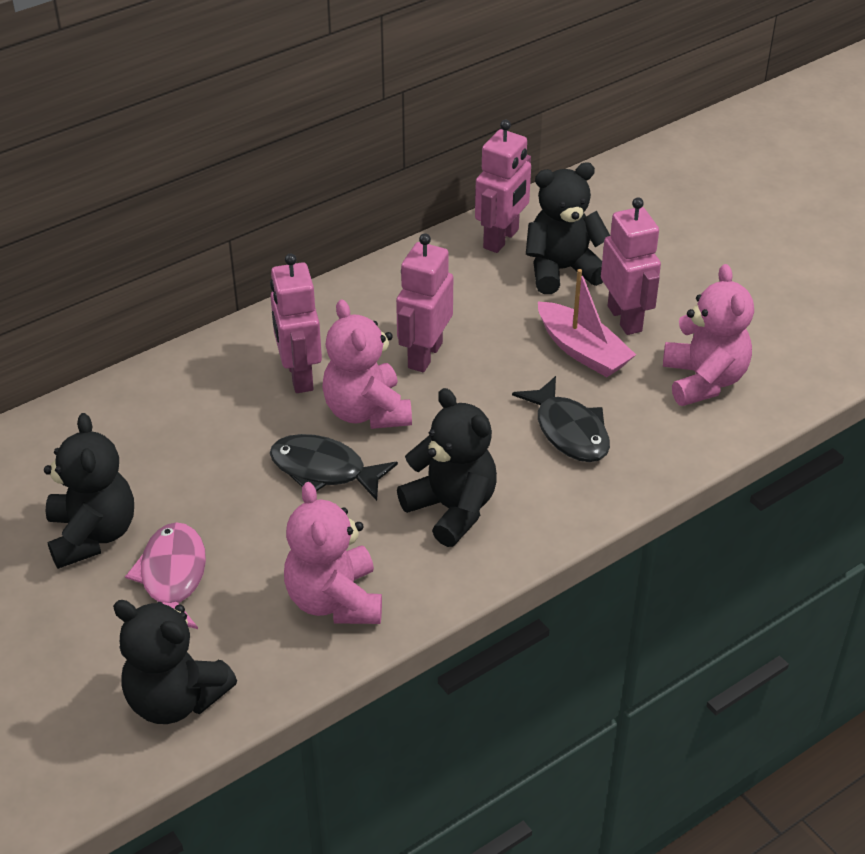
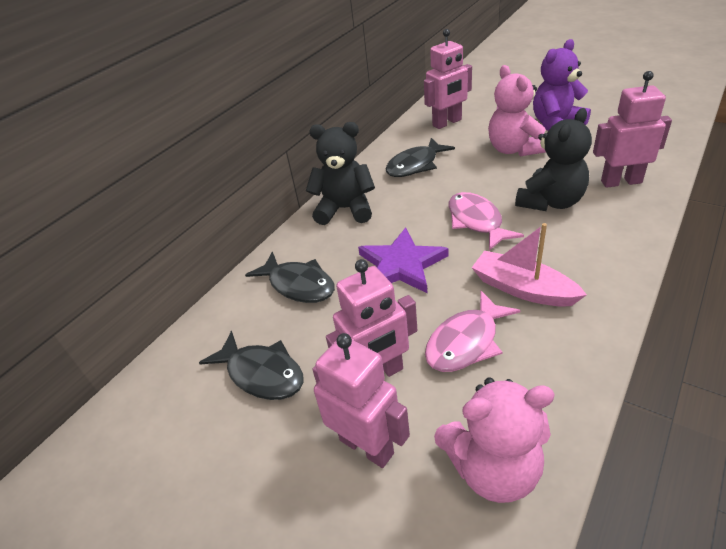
black fish: [270,434,398,501] [512,376,610,462] = 2 -> [199,331,304,400] [245,252,335,303] [386,138,455,177] = 3
black teddy bear: [44,413,134,569] [113,600,237,724] [397,388,497,547] [526,162,610,294] = 4 -> [306,122,375,225] [515,108,592,211] = 2
pink fish: [125,522,206,629] = 1 -> [425,291,521,372] [448,192,524,250] = 2
pink teddy bear: [284,482,382,624] [322,299,412,429] [663,264,754,406] = 3 -> [434,377,555,503] [488,65,546,157] = 2
purple star: none = 0 -> [358,227,449,293] = 1
purple teddy bear: none = 0 -> [533,39,591,131] = 1

